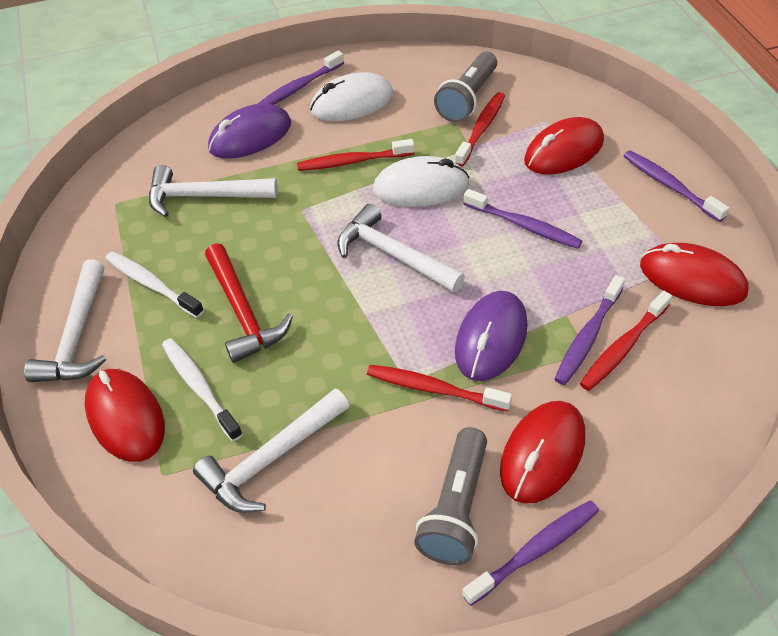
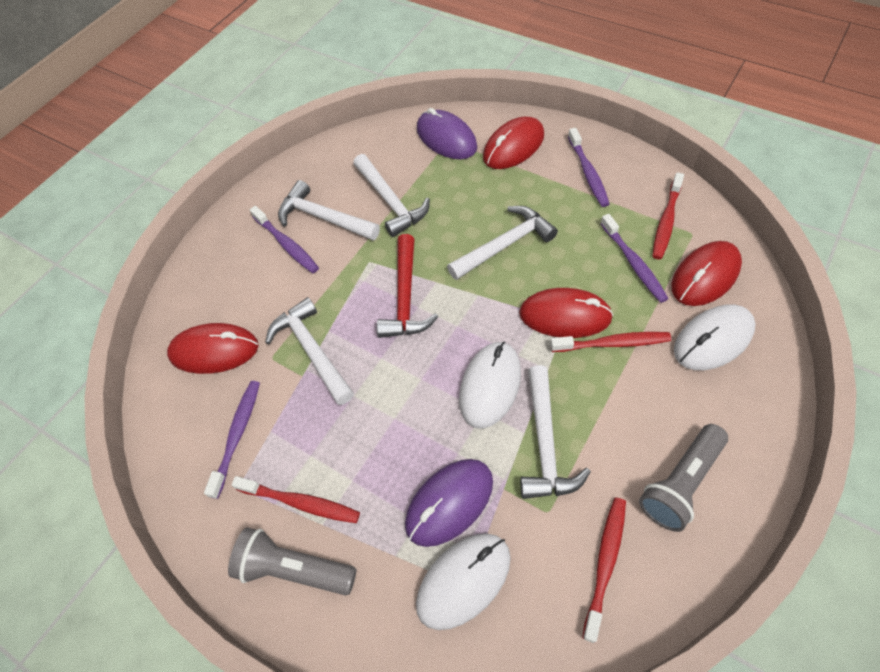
purple toothbrush: [258,50,344,105] [462,500,599,606] [463,189,582,249] [554,275,625,385] [623,150,729,222] = 5 -> [204,381,260,499] [250,206,319,273] [568,128,609,207] [600,214,669,303] = 4
white hammer: [24,260,106,382] [149,165,278,217] [193,388,350,513] [337,204,465,293] = 4 -> [265,297,354,405] [278,180,380,240] [353,154,430,237] [447,206,558,280] [520,365,591,499] = 5
white mouse: [310,72,394,121] [373,156,470,207] = 2 -> [416,533,511,630] [459,342,521,429] [674,305,756,370] = 3
white toothbrush: [105,251,204,318] [162,338,243,441] = 2 -> none = 0

